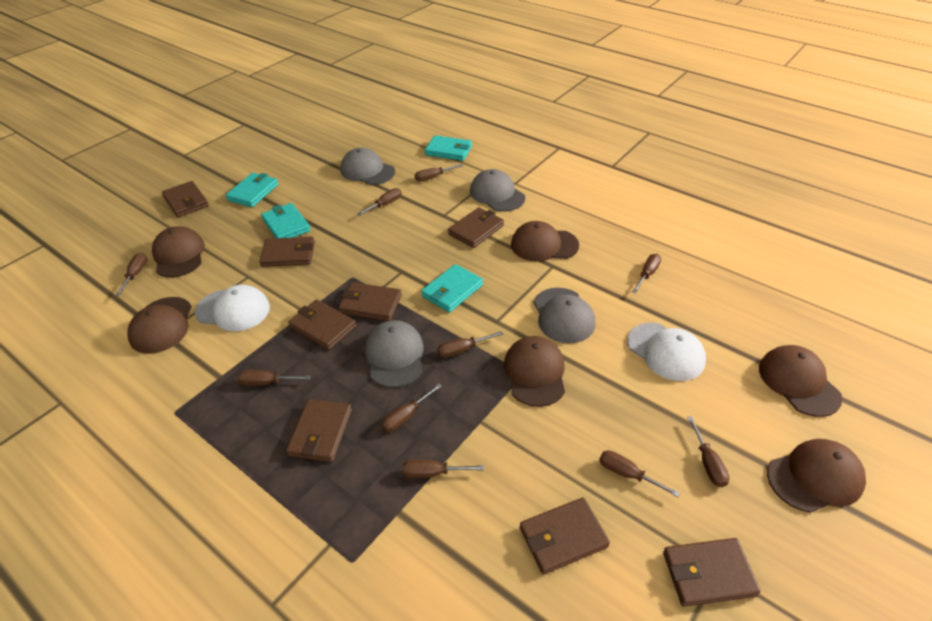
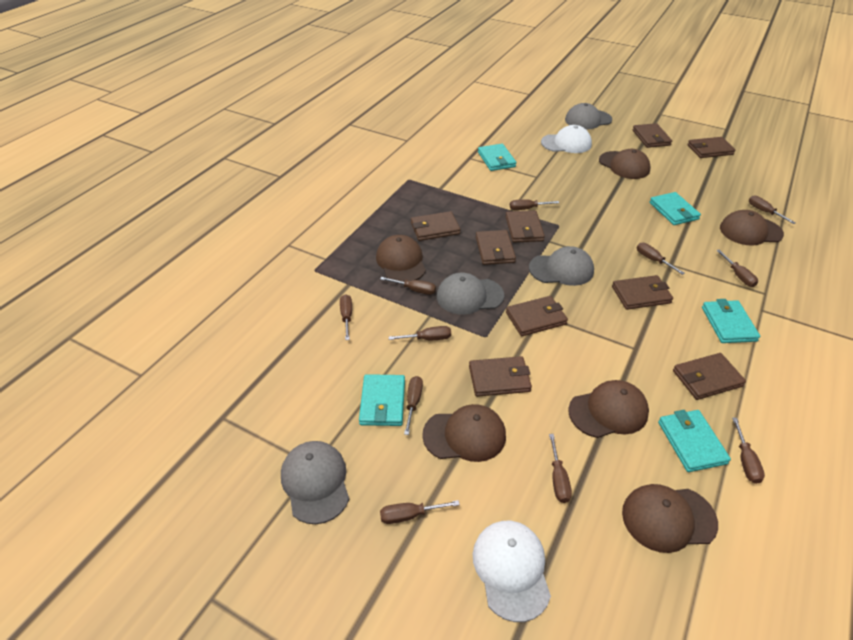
brown screwdriver: [115,253,147,296] [238,370,311,386] [357,188,402,216] [381,384,442,432] [402,459,484,478] [415,164,463,181] [438,331,503,358] [599,450,680,497] [632,254,661,293] [687,416,730,487] = 10 -> [340,294,352,340] [380,277,436,295] [380,500,460,524] [389,326,451,340] [404,376,423,435] [510,199,559,210] [549,434,572,503] [637,243,685,275] [716,249,758,287] [732,418,765,484] [749,196,796,224] = 11
brown wallet: [162,181,209,217] [260,237,315,267] [286,399,352,462] [289,299,356,350] [338,282,402,321] [448,207,504,248] [520,497,610,575] [663,538,761,607] = 8 -> [411,211,461,241] [469,356,532,397] [476,230,516,265] [506,210,545,243] [506,296,568,336] [612,275,673,310] [632,123,672,148] [673,353,746,400] [687,137,735,158] = 9
turquoise wallet: [225,173,278,207] [261,203,311,238] [421,264,483,313] [425,135,472,161] = 4 -> [359,374,405,426] [478,144,516,171] [649,192,701,225] [658,410,731,472] [702,299,760,343] = 5

